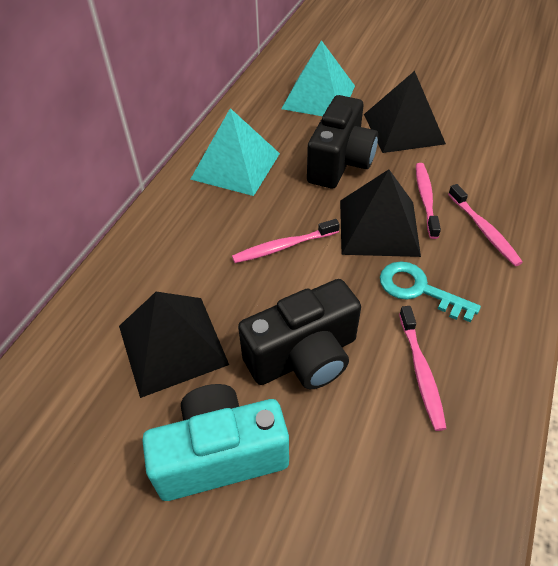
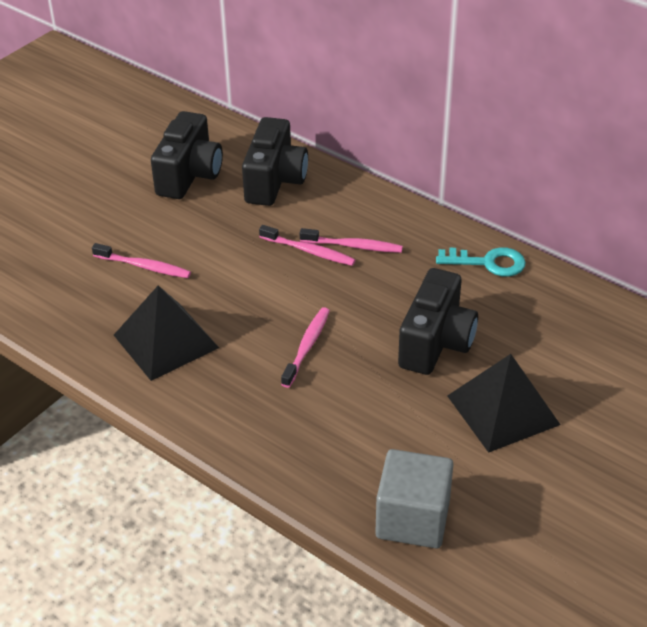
black camera: [238,279,361,389] [307,95,378,188] = 2 -> [151,111,223,199] [242,117,308,206] [398,268,478,375] = 3
black pyramid: [119,292,229,398] [340,169,421,257] [364,71,446,153] = 3 -> [114,285,219,381] [448,354,561,453] = 2
grey cube: none = 0 -> [375,449,453,548] = 1
turquoise camera: [142,384,289,501] = 1 -> none = 0
turquoise pyramid: [190,108,280,196] [281,40,355,116] = 2 -> none = 0

